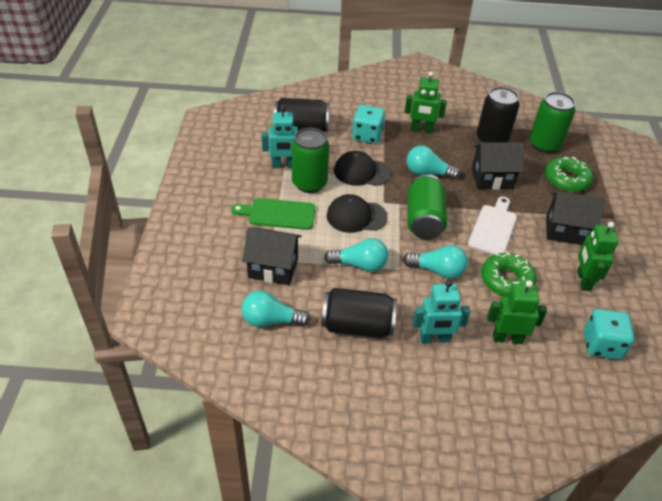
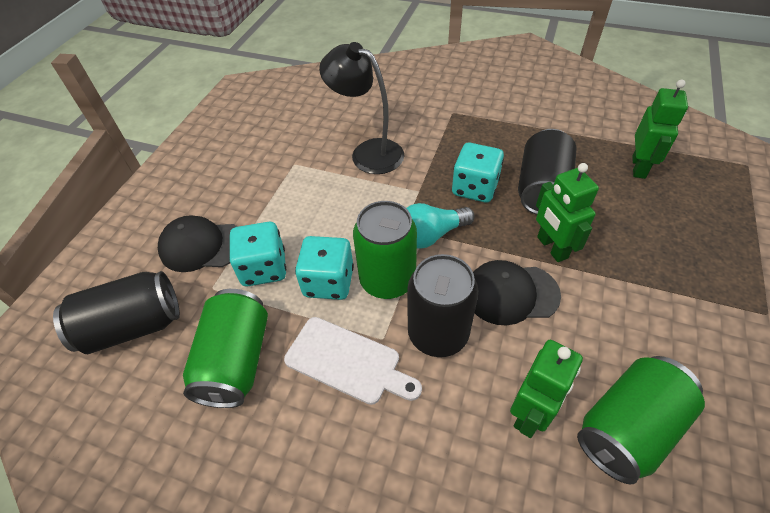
black house: [242,227,302,285] [472,142,524,190] [546,191,605,245] = 3 -> none = 0
black lamp: none = 0 -> [319,42,404,174] = 1
green cutting board: [231,198,316,230] = 1 -> none = 0
green donut: [481,252,537,297] [545,157,593,192] = 2 -> none = 0
turquoise dice: [352,105,385,144] [584,309,634,360] = 2 -> [229,222,286,287] [295,236,354,300] [452,143,504,203] = 3
turquoise light bulb: [241,291,310,327] [324,238,388,272] [403,245,468,279] [407,146,460,180] = 4 -> [406,203,475,249] = 1
turquoise robot: [262,106,298,168] [413,280,470,343] = 2 -> none = 0

